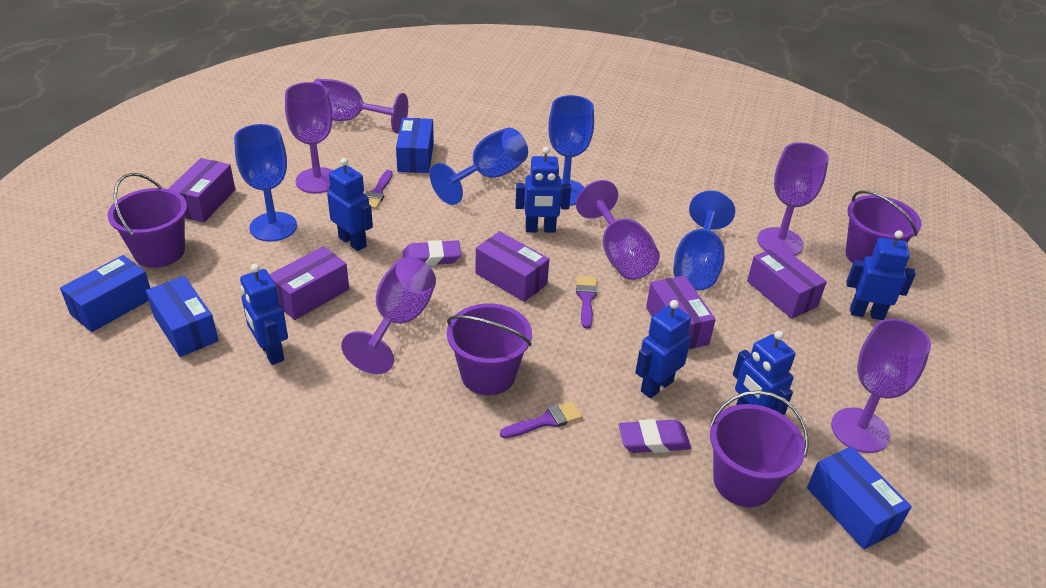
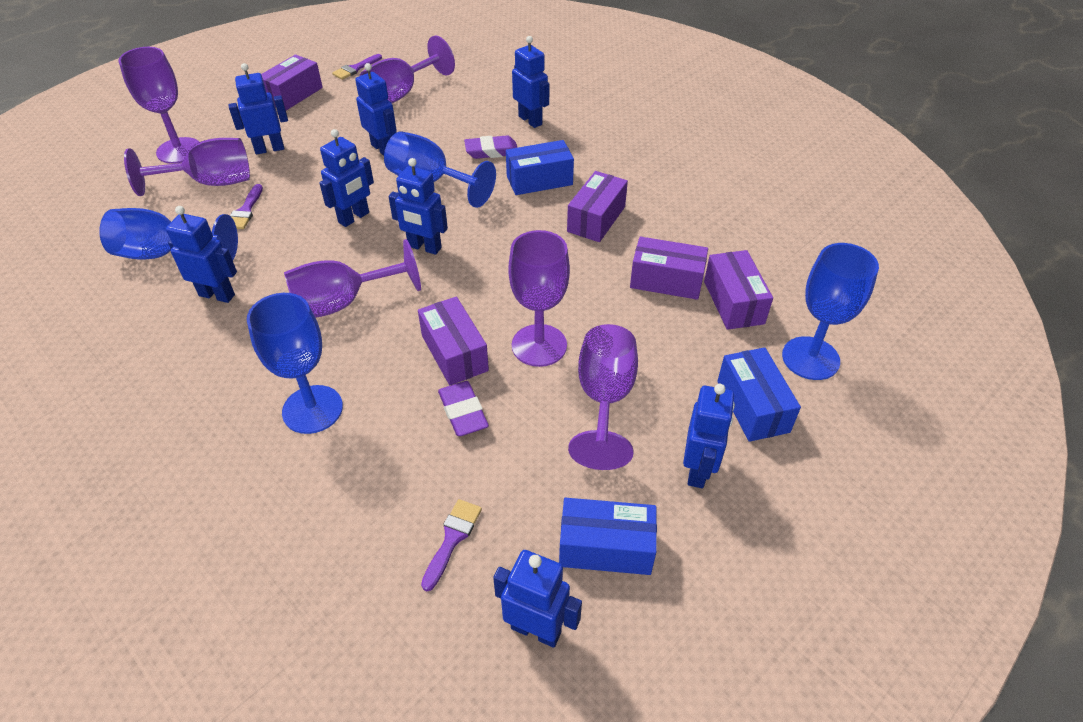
blue box: [60,255,150,332] [146,276,219,357] [396,118,434,173] [807,446,912,550] = 4 -> [506,140,574,195] [559,498,657,575] [717,347,801,442] = 3
blue robot: [240,264,288,365] [327,158,373,251] [515,147,571,233] [635,300,691,398] [733,331,796,415] [846,230,916,320] = 6 -> [166,206,237,303] [228,63,288,155] [319,129,374,227] [355,63,397,156] [388,158,448,255] [493,550,582,648] [512,36,549,128] [683,384,735,488] = 8
purple bucket: [108,173,187,268] [447,303,532,395] [710,390,809,507] [846,191,921,263] = 4 -> none = 0

